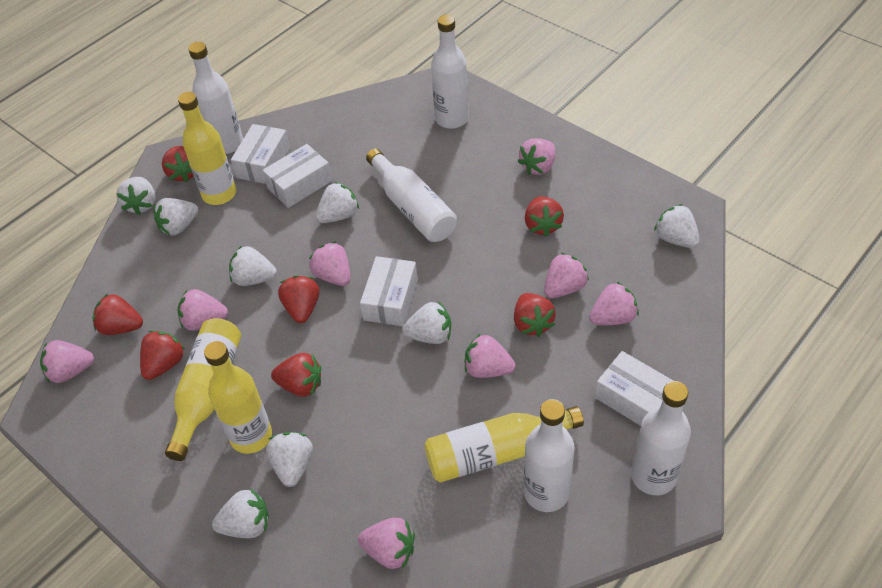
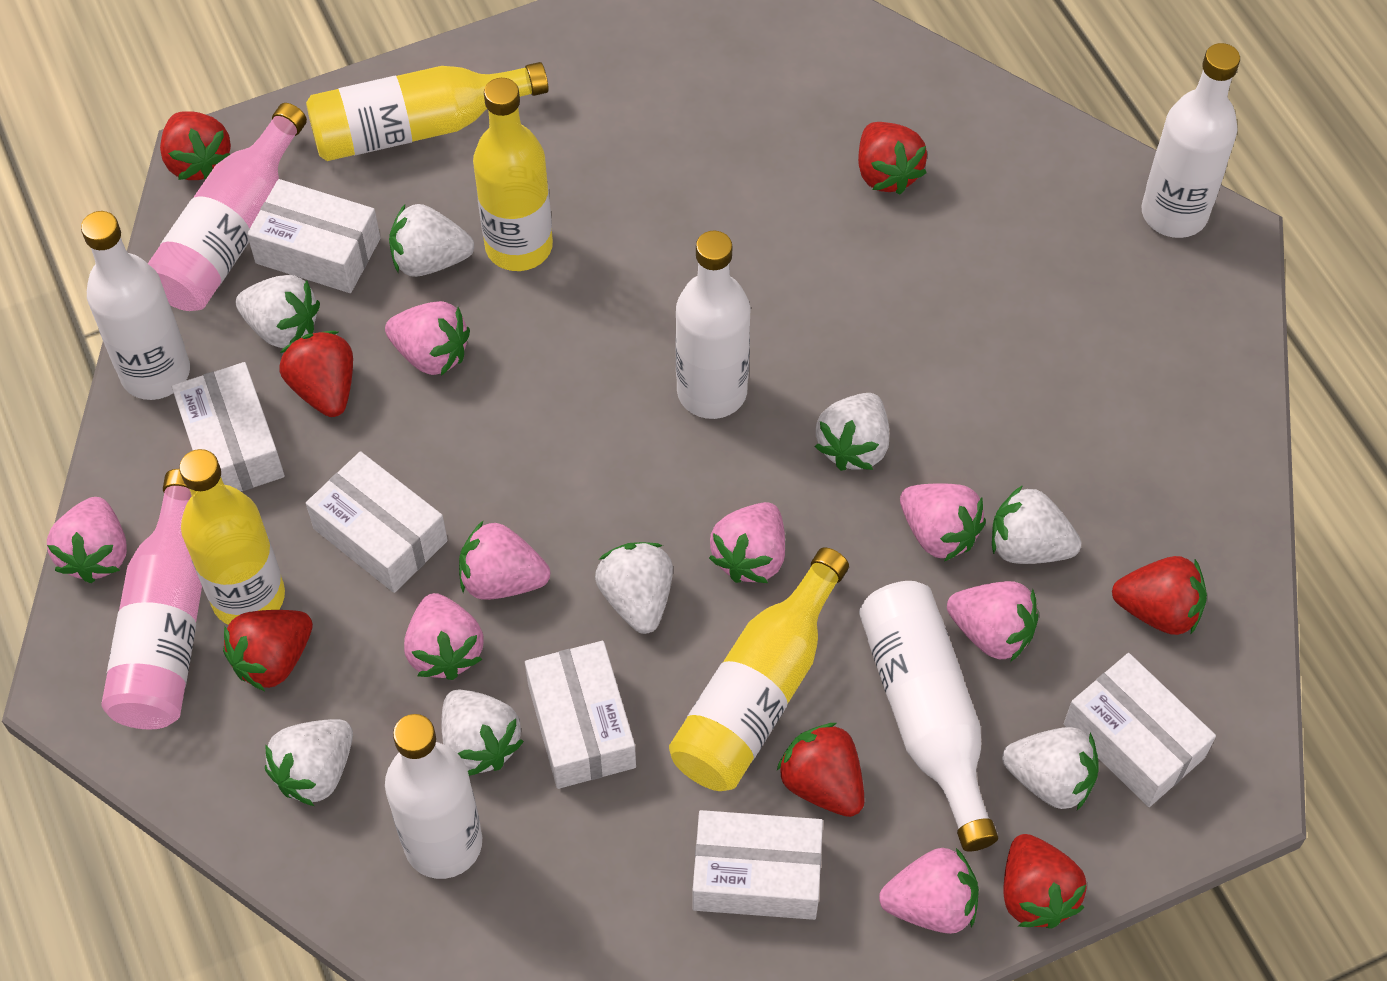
pink bottle: none = 0 -> [102,469,202,729] [148,103,307,311] = 2
white box: [231,124,290,184] [262,144,332,208] [360,256,418,326] [595,351,673,426] = 4 -> [172,362,285,491] [247,179,380,293] [306,451,448,593] [525,641,636,789] [693,810,823,920] [1064,653,1216,807] = 6

